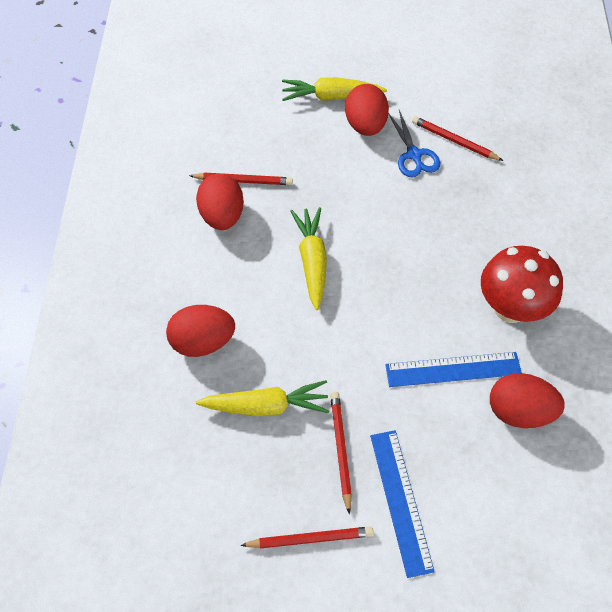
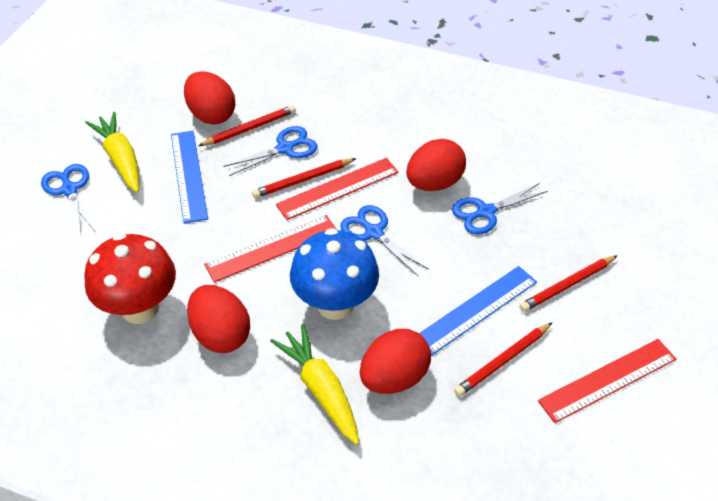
blue mushroom: none = 0 -> [290,228,379,320] = 1
blue scissors: [388,110,440,177] = 1 -> [41,164,95,234] [223,126,318,176] [341,205,429,277] [452,183,548,235] = 4
red ruler: none = 0 -> [204,215,337,283] [276,158,399,220] [538,339,676,423] = 3
yellow carrot: [196,380,329,416] [282,77,387,101] [291,207,327,310] = 3 -> [85,112,140,193] [270,324,359,445] = 2

